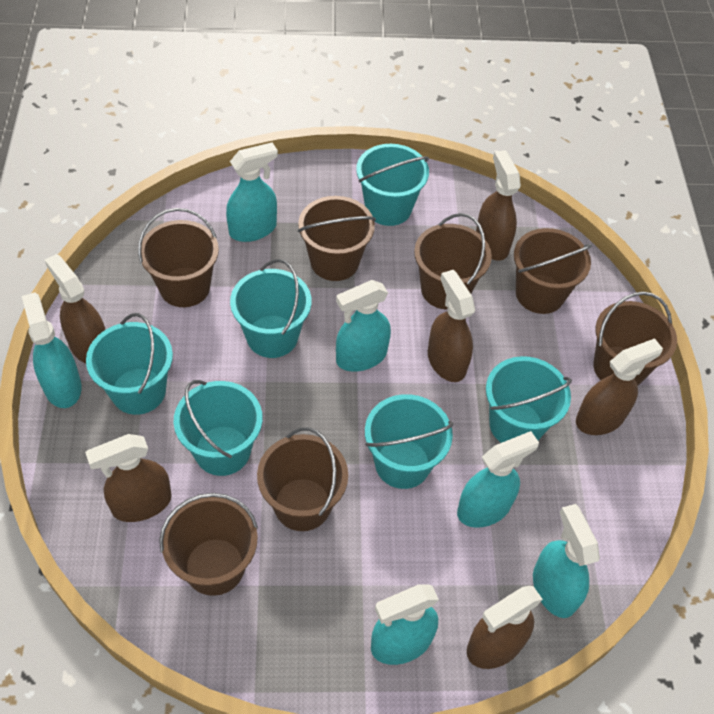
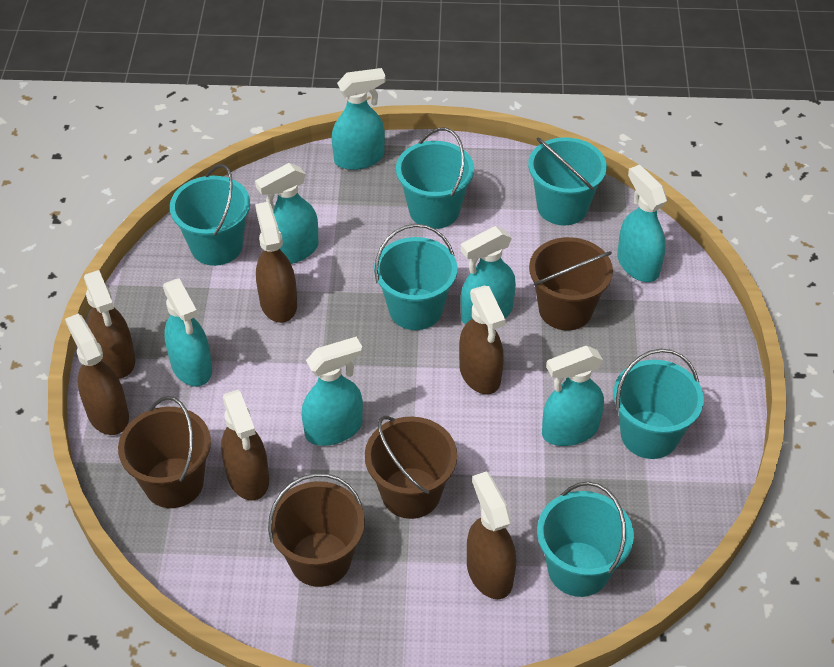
brown bucket: [138,208,219,307] [159,493,258,596] [257,427,348,531] [298,196,376,281] [414,213,492,310] [514,228,592,314] [594,292,677,386] = 7 -> [118,396,211,508] [268,473,365,587] [365,416,457,519] [529,237,613,330] = 4
turquoise spray bottle: [22,293,82,408] [226,142,278,242] [336,280,391,372] [371,584,439,665] [457,431,539,528] [533,504,600,618] = 6 -> [163,279,212,386] [255,163,319,264] [302,337,363,446] [332,68,386,170] [461,226,516,324] [542,346,604,446] [617,165,667,282] = 7

